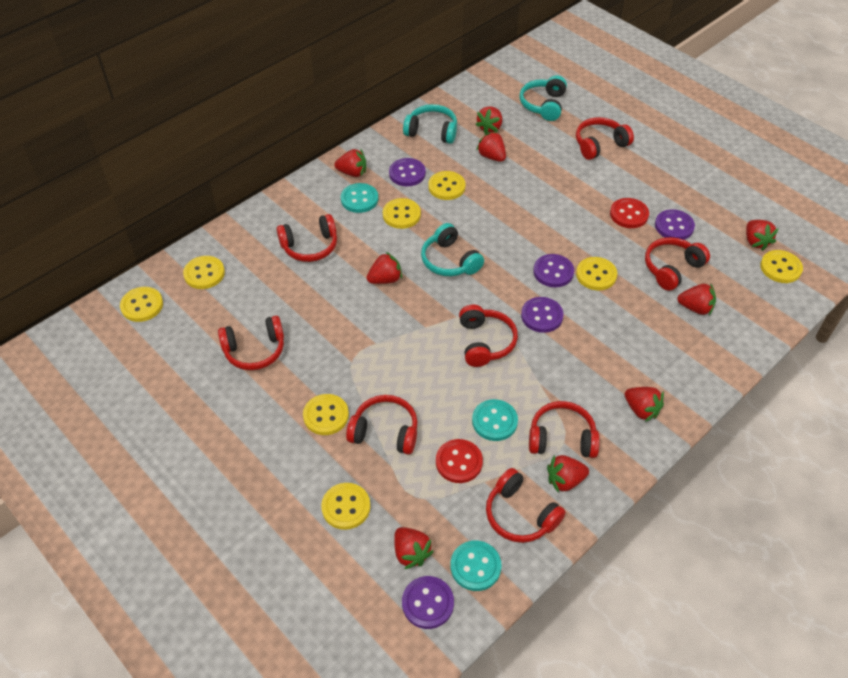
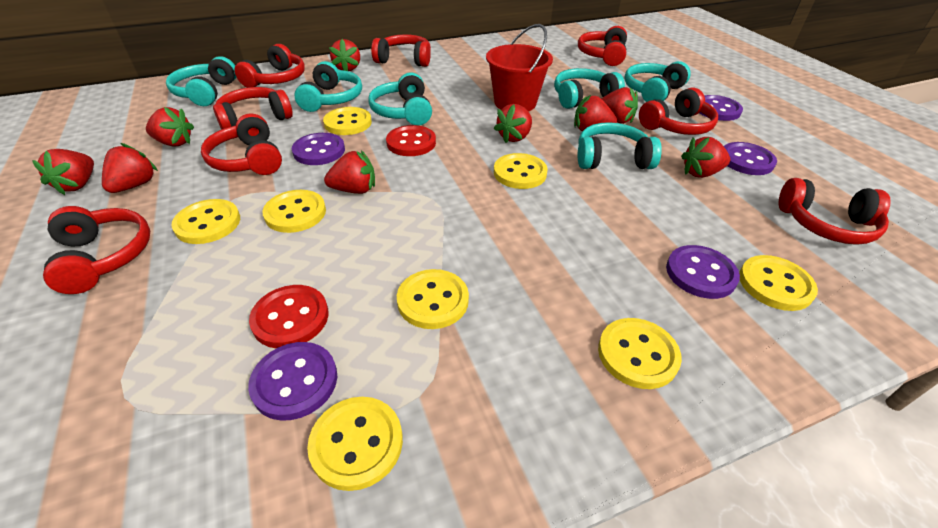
red bucket: none = 0 -> [486,24,553,111] = 1
turquoise button: [341,183,378,213] [450,541,502,591] [472,399,518,441] = 3 -> none = 0
turquoise headphones: [403,104,457,144] [421,223,484,276] [520,75,567,121] = 3 -> [166,56,236,106] [294,61,362,112] [368,72,432,125] [554,68,625,109] [578,122,662,169] [624,61,691,102] = 6

